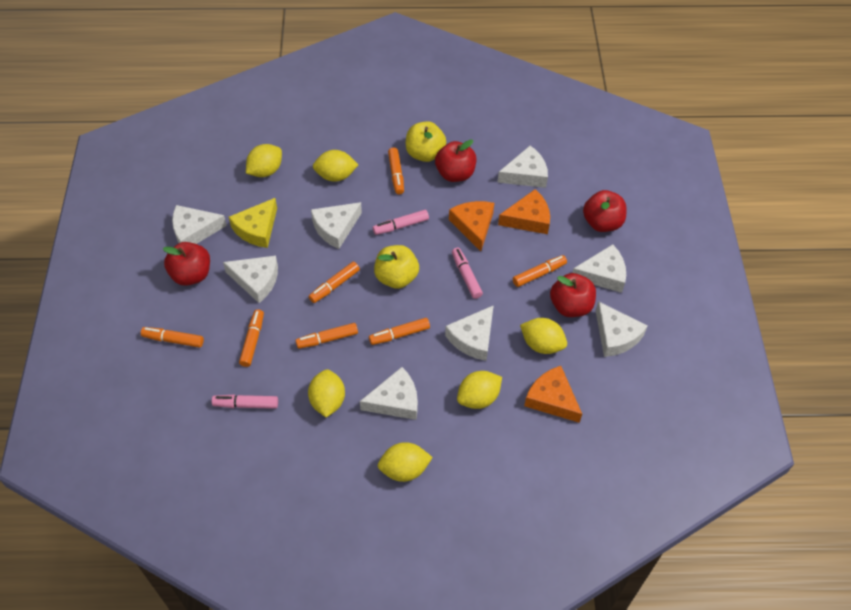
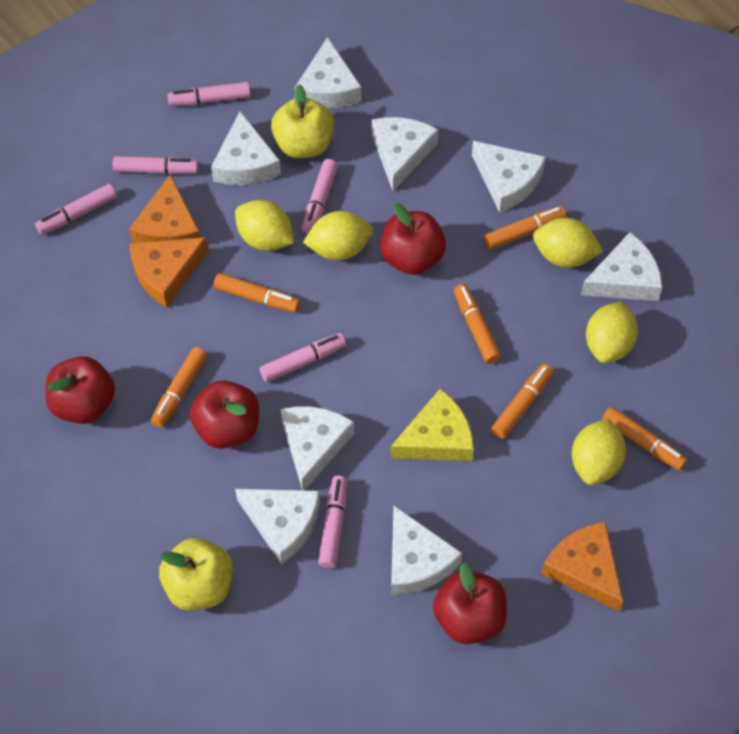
orange marker: [141,327,204,348] [239,309,264,367] [295,323,358,349] [309,261,360,303] [369,318,430,345] [388,148,404,195] [513,255,567,287] = 7 -> [151,347,207,428] [214,273,300,312] [454,284,501,364] [484,206,566,249] [491,364,553,439] [602,406,687,470] = 6
pink marker: [212,395,278,409] [373,210,429,235] [452,248,483,299] = 3 -> [35,184,117,235] [113,156,198,174] [168,82,251,106] [259,333,346,382] [302,159,338,234] [318,476,347,568] = 6
yellow lemon: [246,144,282,177] [308,369,345,417] [313,150,358,182] [378,442,433,482] [457,371,502,409] [520,318,567,354] = 6 -> [235,200,294,251] [303,211,373,260] [533,218,603,267] [572,418,626,485] [586,301,638,363] = 5

